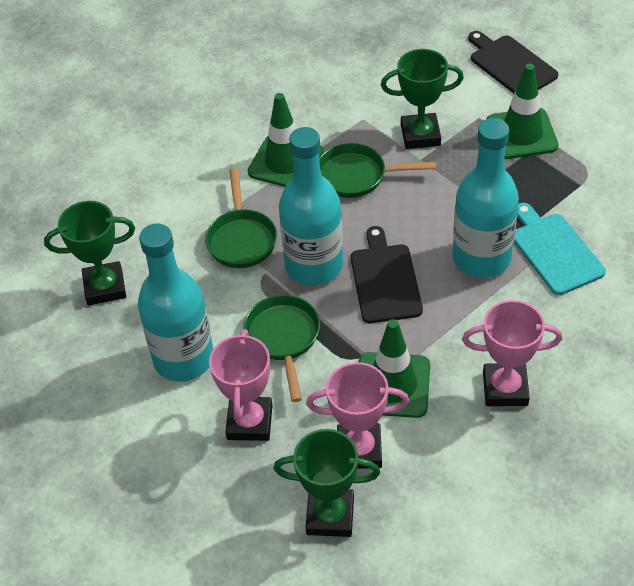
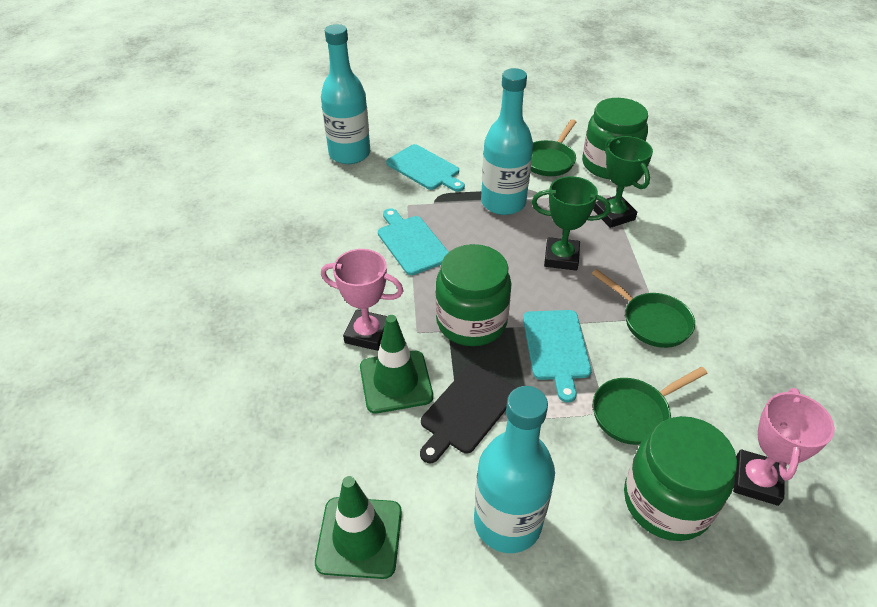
black cutting board: [351,226,423,323] [468,31,558,93] = 2 -> [420,364,516,463] = 1
green jar: none = 0 -> [435,244,512,346] [582,98,648,179] [624,416,737,541] = 3
green traffic cone: [248,93,323,187] [359,319,430,418] [487,64,558,159] = 3 -> [315,476,402,579] [360,315,433,413] = 2
green trophy: [44,201,135,305] [274,429,380,537] [381,49,464,149] = 3 -> [532,176,611,271] [593,136,653,228] = 2
pink trophy: [209,329,273,441] [306,362,409,469] [462,300,562,406] = 3 -> [321,249,403,351] [733,388,835,506] = 2
turquoise cutting board: [514,203,606,295] = 1 -> [378,208,449,275] [386,144,465,192] [523,310,592,402] = 3

